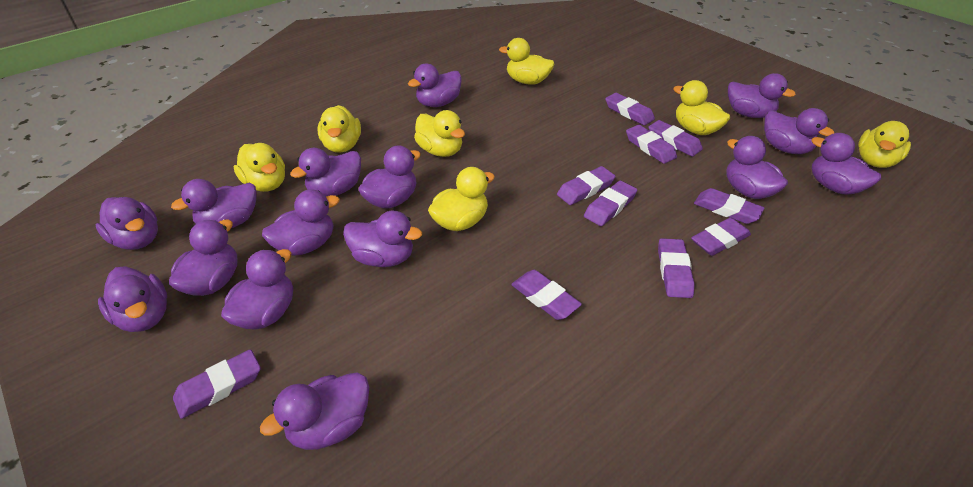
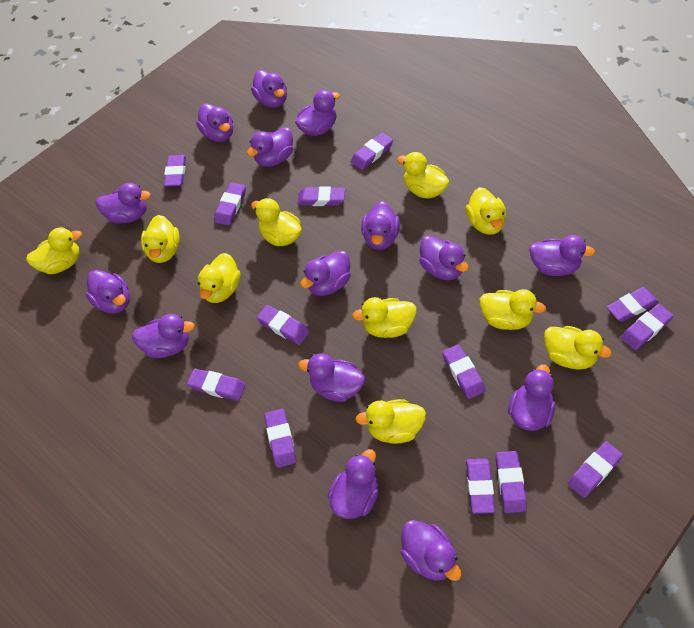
purple eraser: [173,349,261,419] [511,270,582,320] [557,166,616,205] [584,181,637,226] [605,93,655,125] [626,125,677,164] [649,120,703,157] [658,238,695,298] [691,217,751,256] [694,188,765,224] = 10 -> [164,155,186,187] [187,368,245,401] [214,182,246,226] [256,305,310,345] [264,409,297,468] [298,186,345,206] [351,133,393,170] [442,344,486,399] [466,459,495,514] [496,451,527,513] [567,441,623,498] [607,287,659,322] [621,304,673,350] = 13
yellow duck: [233,143,285,192] [318,105,361,153] [414,110,465,157] [428,167,495,231] [499,38,554,85] [673,80,730,135] [858,121,911,168] = 7 -> [26,227,82,274] [141,215,180,263] [198,253,241,303] [251,198,302,246] [352,297,417,338] [355,399,426,444] [397,152,450,198] [466,187,506,235] [480,289,546,330] [544,326,612,370] = 10

